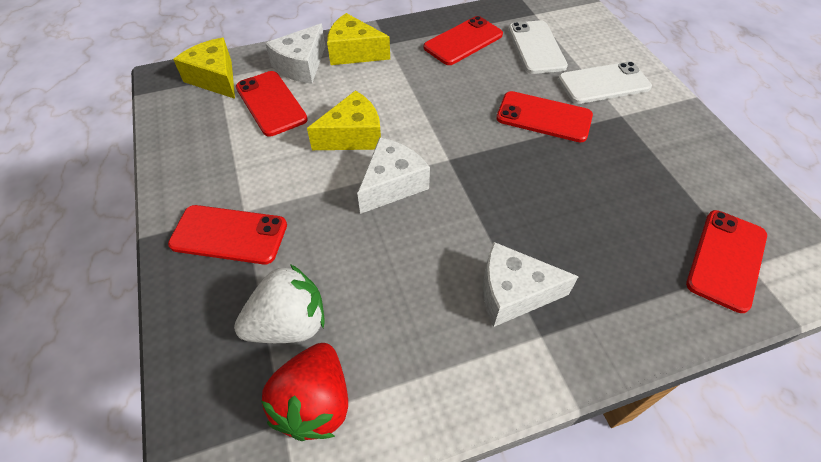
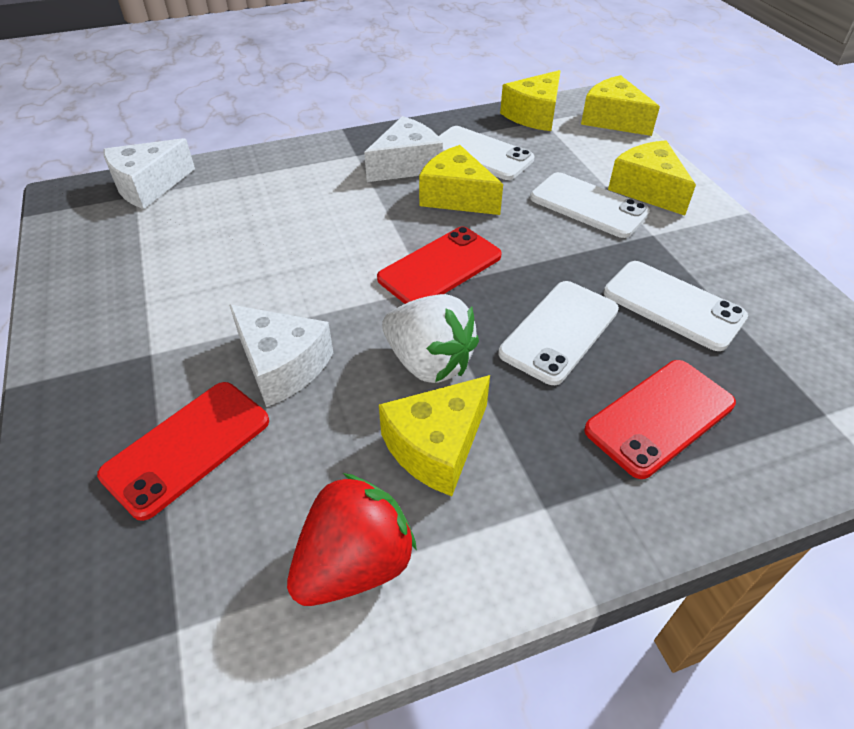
red phone: [168,205,287,264] [236,71,308,137] [424,16,503,65] [496,91,593,142] [686,210,767,313] = 5 -> [97,382,269,521] [377,226,502,304] [584,360,736,479] = 3
white phone: [508,20,568,74] [558,61,652,104] = 2 -> [439,126,535,180] [499,281,619,385] [530,172,650,238] [604,261,748,351] = 4
yellow cheese: [173,38,235,99] [307,90,381,150] [327,13,390,65] = 3 -> [379,375,490,496] [419,145,503,215] [500,70,560,131] [581,75,660,136] [608,140,696,216] = 5

